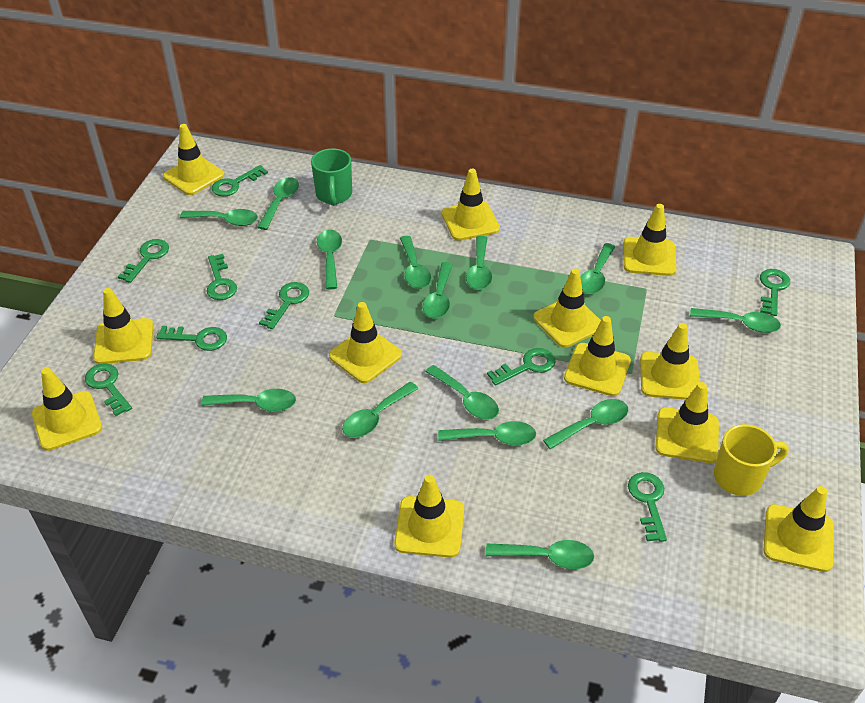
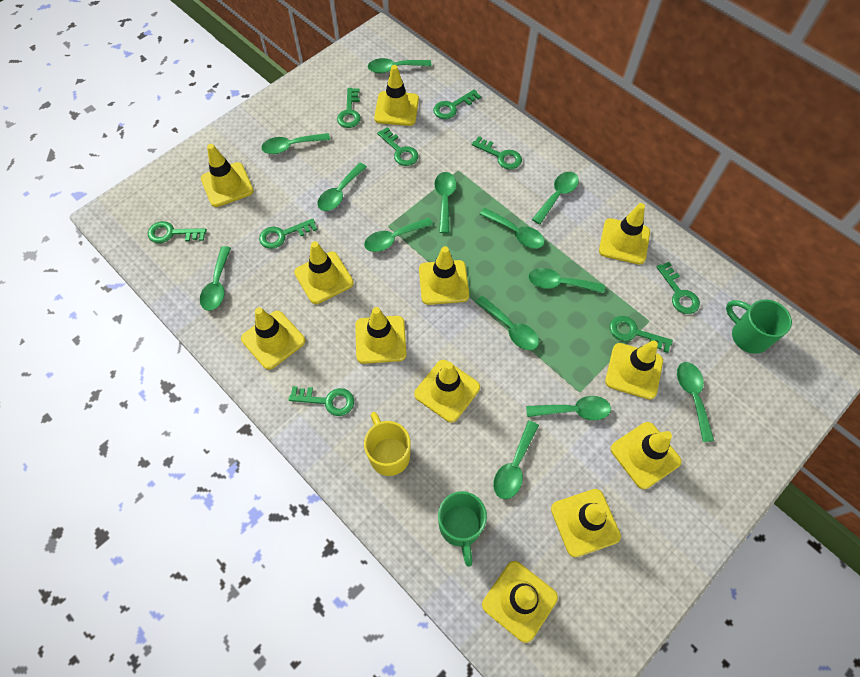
green mug: [311,148,352,206] = 1 -> [438,491,487,567] [726,299,792,354] = 2
green spoon: [180,209,258,226] [201,389,296,412] [257,177,299,230] [317,229,342,290] [342,382,418,438] [400,236,431,289] [423,262,453,318] [425,365,499,420] [438,421,536,445] [466,236,492,290] [486,540,594,569] [543,399,628,449] [580,243,615,294] [690,308,781,333] = 14 -> [200,246,231,311] [261,133,330,154] [317,163,367,211] [364,218,433,252] [368,58,432,73] [434,172,457,233] [476,296,539,350] [480,208,545,249] [493,420,539,499] [526,396,611,420] [528,268,605,293] [532,172,579,224] [677,362,714,442] = 13

